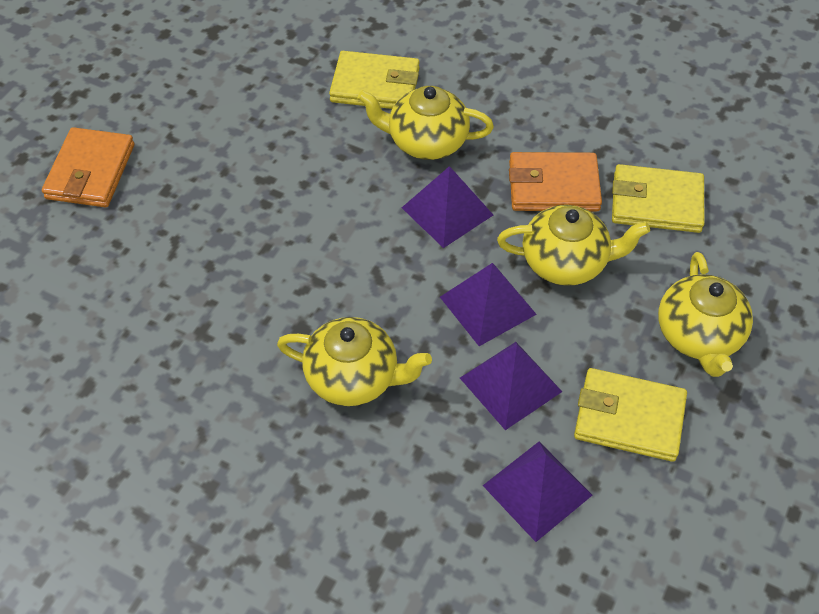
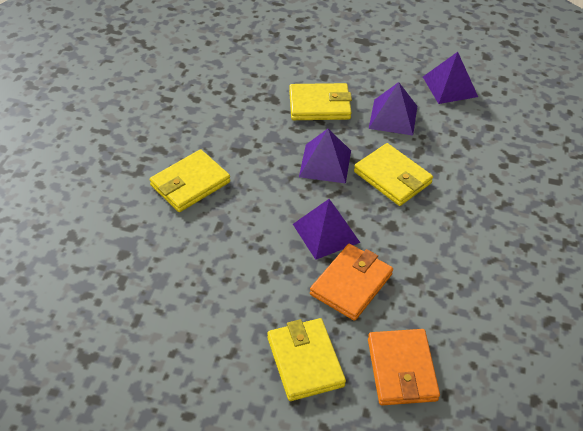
yellow teapot: [277,317,432,406] [358,86,494,160] [497,205,650,286] [658,252,753,377] = 4 -> none = 0
yellow wallet: [329,51,420,109] [574,368,687,462] [612,164,704,233] = 3 -> [150,149,230,212] [267,318,346,401] [289,83,352,120] [354,143,433,206] = 4

